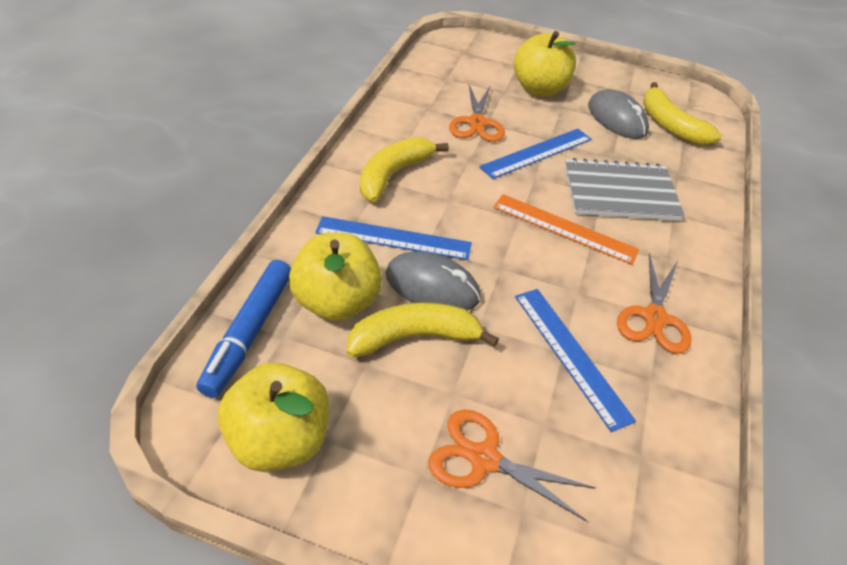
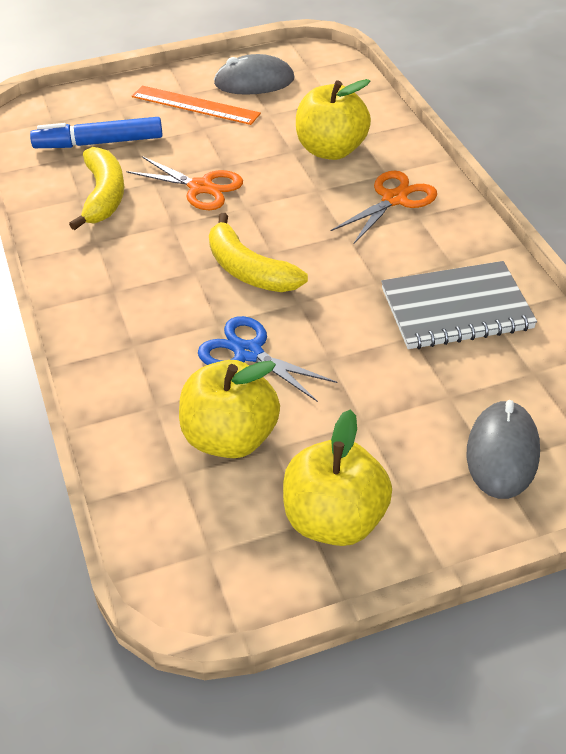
blue ruler: [315,216,472,260] [479,129,592,179] [515,289,636,432] = 3 -> none = 0
blue scissors: none = 0 -> [198,316,337,402] = 1
orange scissors: [428,409,596,521] [449,85,505,142] [617,253,691,354] = 3 -> [126,156,243,210] [331,171,437,244] = 2
yellow banana: [347,302,499,357] [360,137,449,202] [643,82,722,145] = 3 -> [69,147,124,230] [209,213,308,292] = 2

